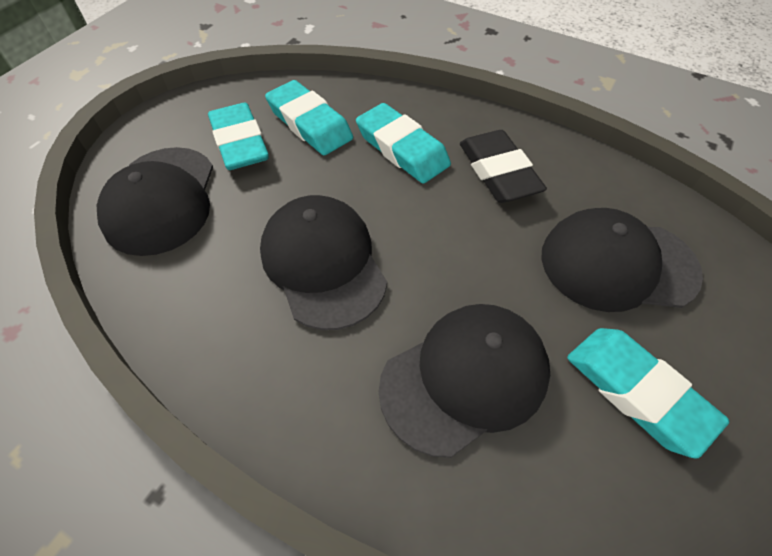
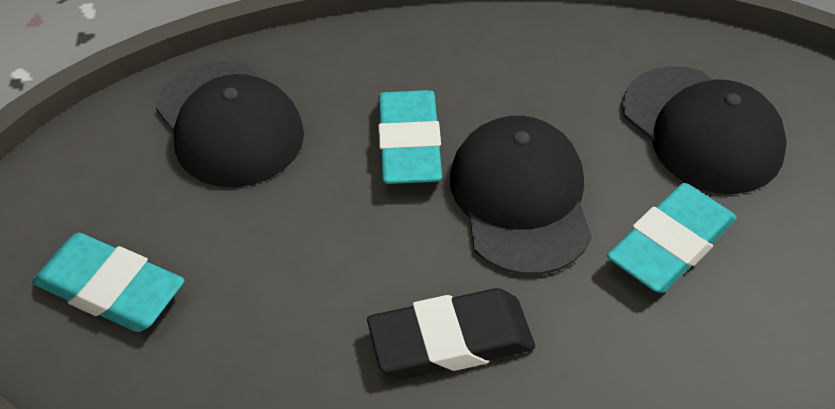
black cap: [97,147,213,256] [260,195,387,330] [379,304,550,458] [541,208,703,312] = 4 -> [156,61,304,187] [450,116,592,275] [622,66,787,194] = 3
turquoise eraser: [208,103,269,170] [265,80,353,155] [356,103,451,183] [567,328,729,459] = 4 -> [32,233,185,332] [378,90,442,184] [607,183,736,293] = 3

